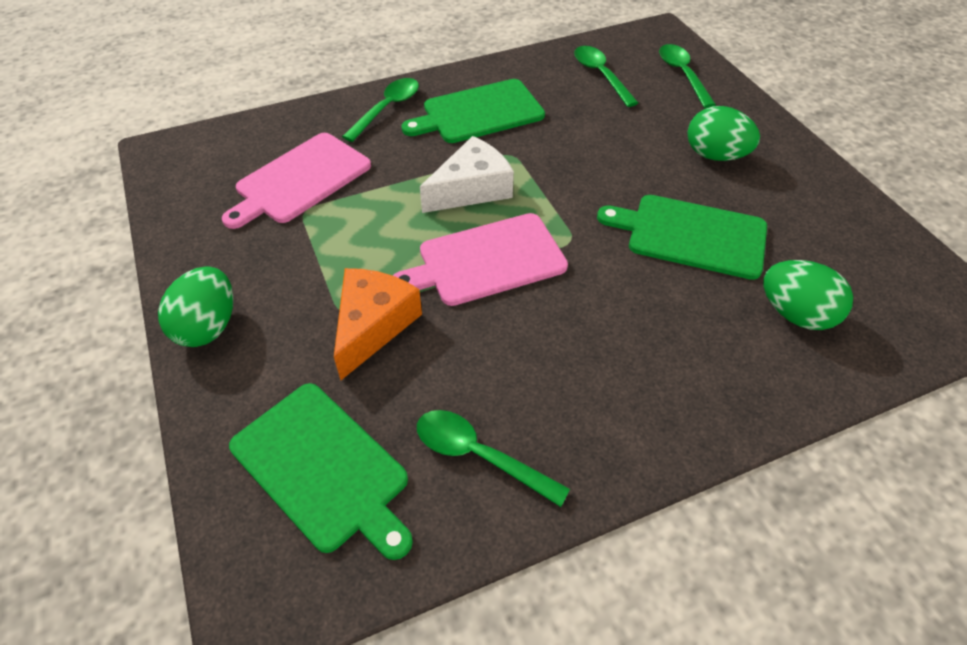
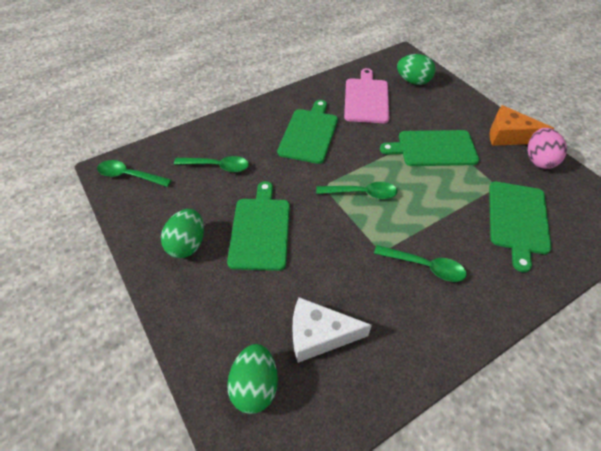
green cutting board: [229,383,413,560] [401,79,545,143] [597,195,767,280] = 3 -> [227,181,290,271] [277,100,338,164] [380,130,479,166] [489,181,551,272] = 4
pink cutting board: [222,133,371,229] [393,213,568,306] = 2 -> [344,68,389,123] = 1
pink egg: none = 0 -> [528,128,567,169] = 1

